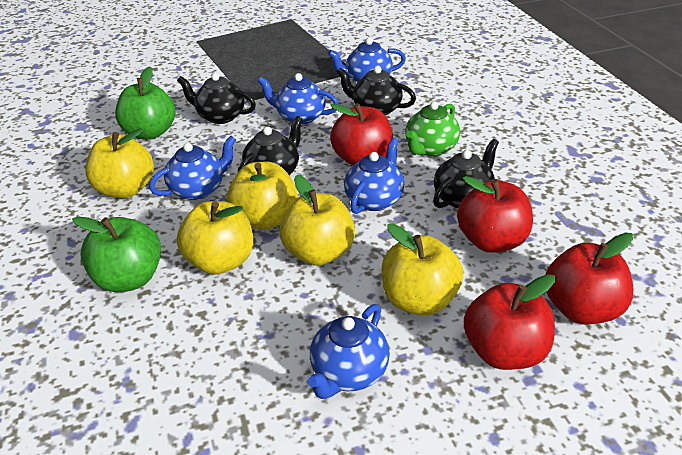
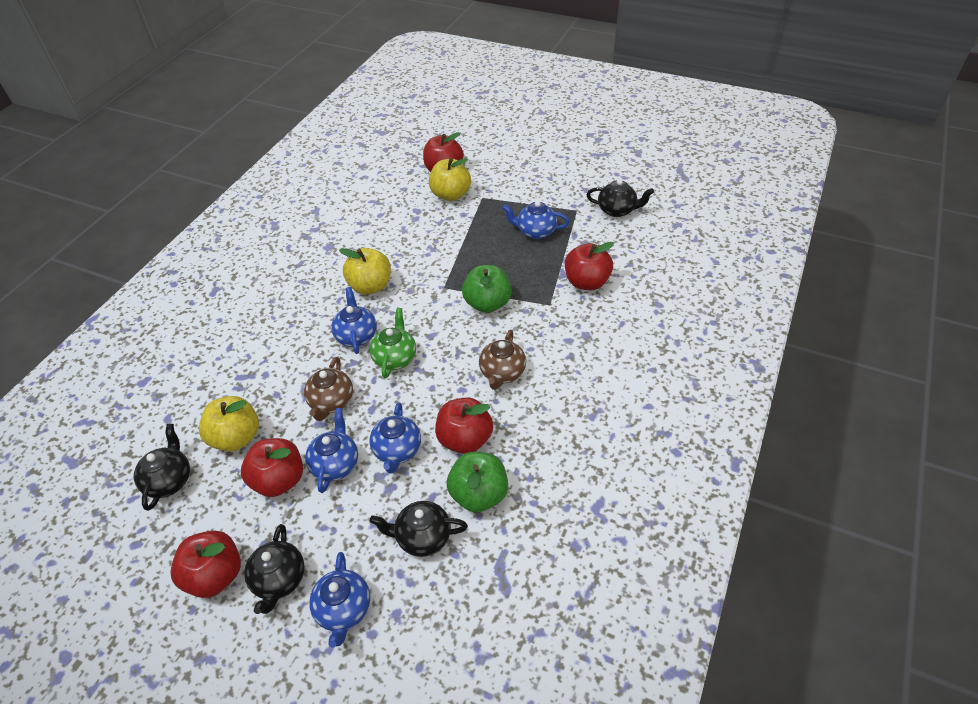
brown teapot: none = 0 -> [304,357,353,421] [479,330,526,390] = 2
red apple: [330,103,393,166] [457,176,533,253] [464,274,555,370] [546,232,634,324] = 4 -> [171,530,241,598] [241,438,303,497] [423,132,464,172] [435,397,493,454] [565,242,614,290] = 5
yellow apple: [85,128,154,198] [177,201,253,275] [227,162,298,230] [279,175,355,266] [381,224,463,315] = 5 -> [199,396,259,452] [339,248,391,295] [429,158,471,201] = 3

